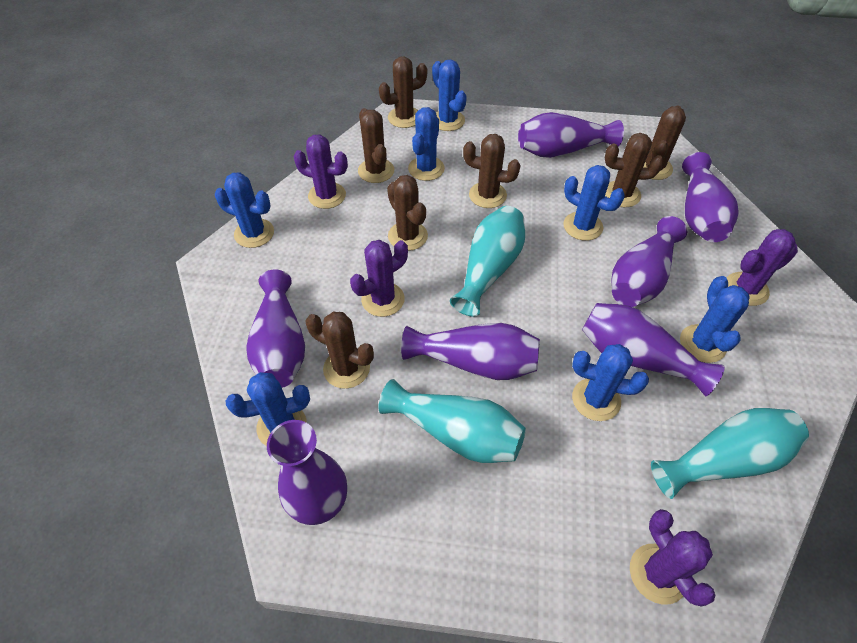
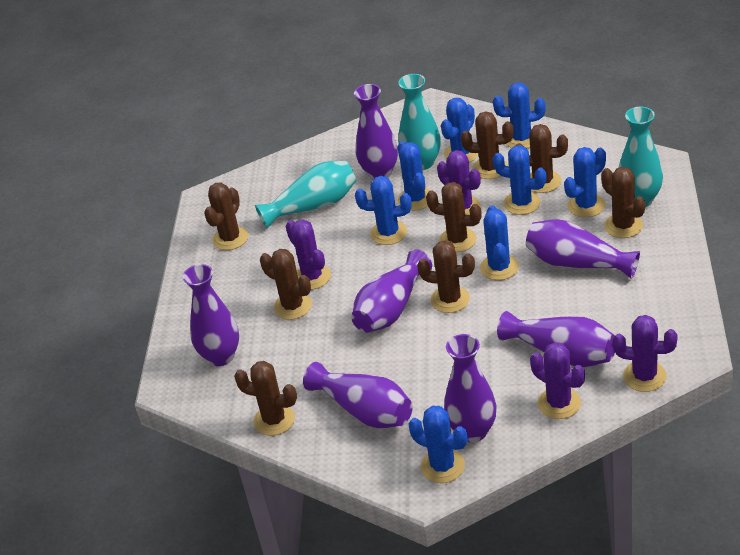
blue cactus: [215,172,274,248] [225,372,310,446] [408,107,445,181] [432,59,467,131] [563,165,625,241] [572,344,649,421] [680,276,750,363] = 7 -> [355,176,412,245] [398,141,431,210] [408,406,467,483] [441,98,479,163] [480,205,519,280] [493,82,546,148] [493,145,546,215] [564,147,606,217] = 8
brown cactus: [306,312,374,389] [358,108,394,183] [379,57,427,128] [387,175,428,251] [463,134,521,208] [605,133,664,207] [643,106,686,180] = 7 -> [204,182,248,250] [234,361,297,436] [260,249,312,320] [417,240,475,313] [426,182,482,252] [461,112,513,179] [516,124,568,193] [601,167,645,238] = 8

